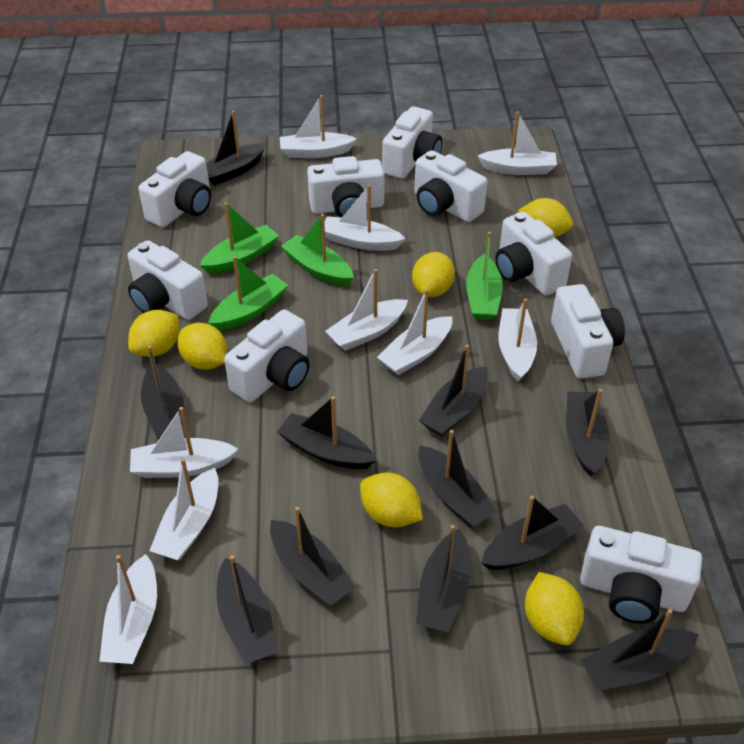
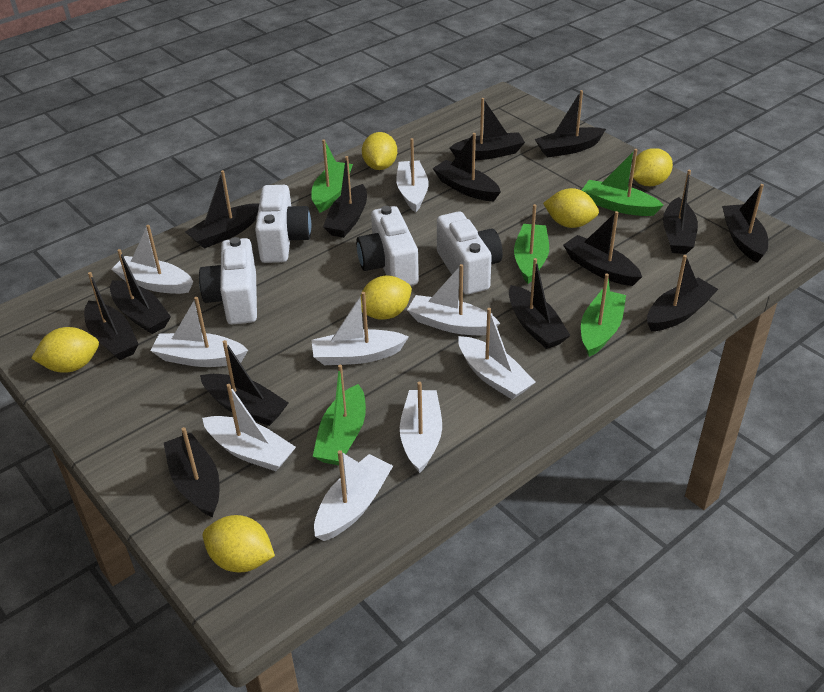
black boat: [141,346,184,439] [206,111,266,186] [217,555,278,664] [270,507,355,606] [277,396,376,469] [416,525,471,632] [418,430,497,527] [419,345,488,436] [481,495,584,570] [566,389,609,476] [581,609,699,691] = 11 -> [84,272,139,361] [110,249,171,334] [164,427,219,518] [185,170,259,249] [200,340,288,426] [323,156,367,238] [432,133,501,201] [450,98,525,160] [509,258,571,349] [535,90,606,158] [563,211,642,286] [647,255,718,332] [663,170,698,254] [722,184,768,263] = 14
green boat: [200,202,279,274] [208,256,288,331] [281,214,354,286] [466,232,503,320] = 4 -> [311,139,353,213] [313,364,366,465] [514,204,549,284] [581,274,626,357] [582,149,664,216] = 5
white camera: [128,240,208,320] [138,151,211,227] [224,309,310,403] [307,156,384,217] [382,106,442,179] [414,150,487,222] [496,212,572,296] [551,284,625,379] [580,526,702,624] = 9 -> [199,237,257,324] [255,185,311,263] [356,206,419,286] [437,211,503,295] = 4

